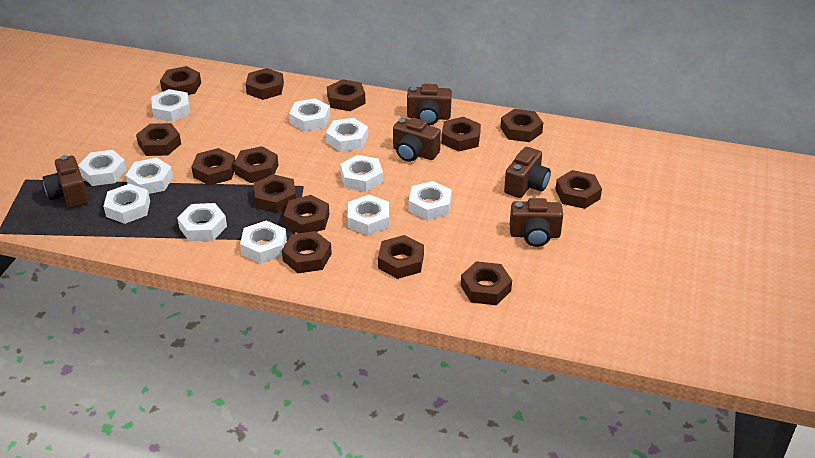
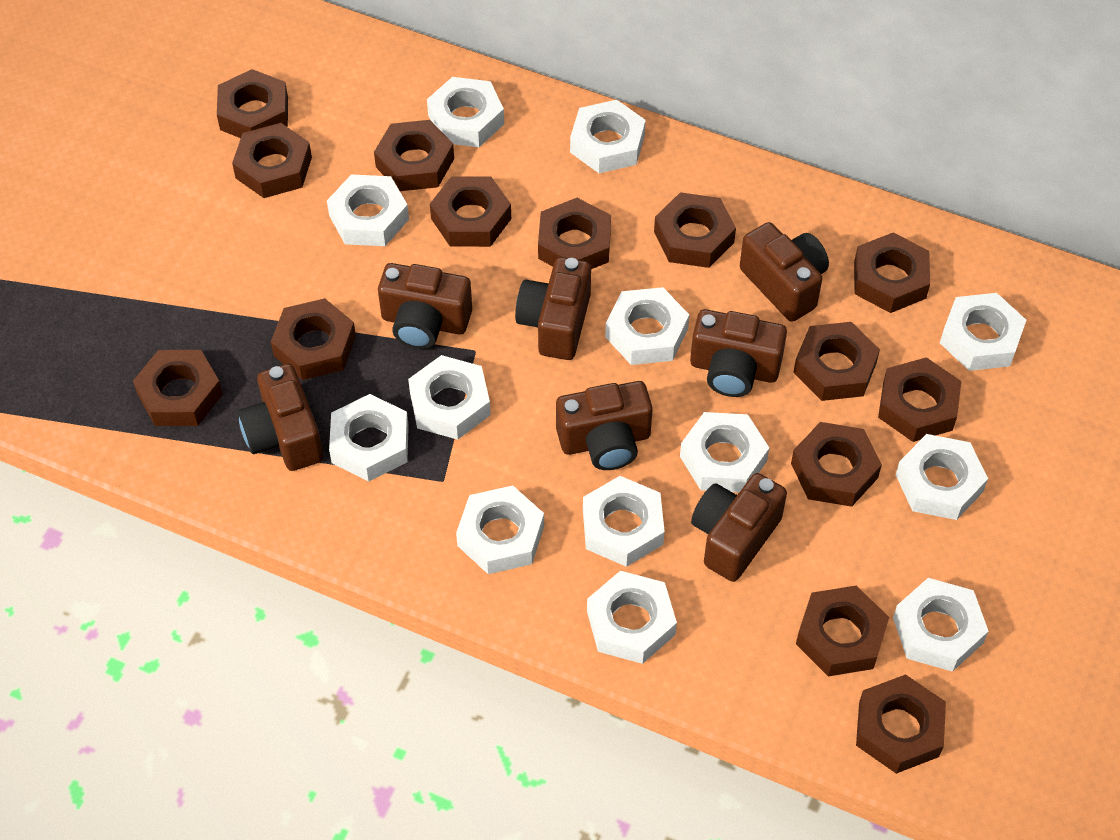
brown camera: [43,155,88,208] [393,118,441,162] [407,84,452,125] [504,147,551,198] [510,198,563,247] = 5 -> [238,364,323,471] [378,263,472,349] [515,257,591,360] [556,381,653,470] [690,309,787,397] [691,473,787,582] [740,222,829,322] = 7
white nut: [78,150,127,186] [103,184,150,224] [126,158,173,194] [151,89,190,122] [177,203,227,241] [240,220,287,263] [289,98,330,132] [326,118,368,152] [340,155,383,192] [347,195,389,236] [409,181,452,220] = 11 -> [327,174,409,246] [329,394,409,482] [408,355,491,440] [427,77,504,147] [456,486,544,574] [570,100,646,173] [583,476,665,567] [587,571,677,664] [605,287,689,365] [680,412,769,492] [893,578,989,672] [896,434,988,520] [940,293,1026,371] = 13

